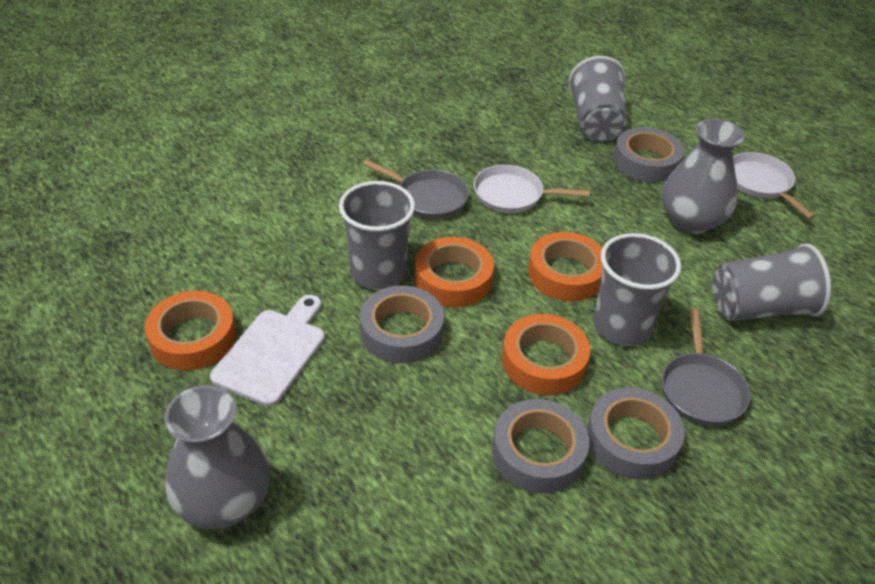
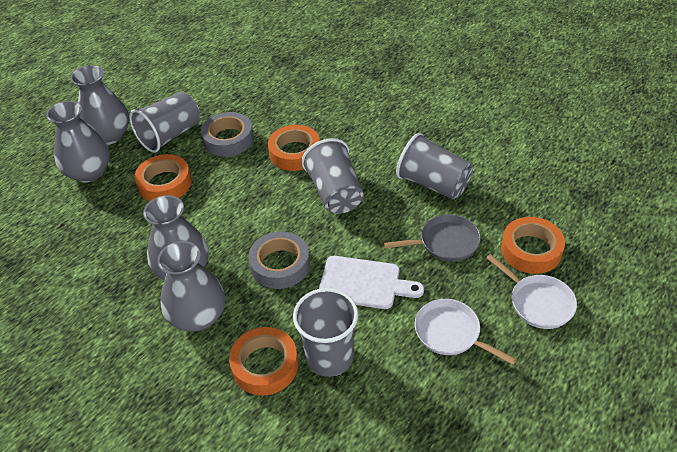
grey pan: [363,159,469,219] [662,308,750,426] = 2 -> [384,214,481,262] = 1
grey tape: [360,285,444,363] [492,399,589,493] [587,388,685,480] [613,127,684,183] = 4 -> [201,112,254,157] [249,232,310,289] = 2
grey vase: [164,385,270,529] [662,119,745,234] = 2 -> [46,101,110,183] [70,65,129,145] [143,195,209,280] [157,241,225,332] = 4

